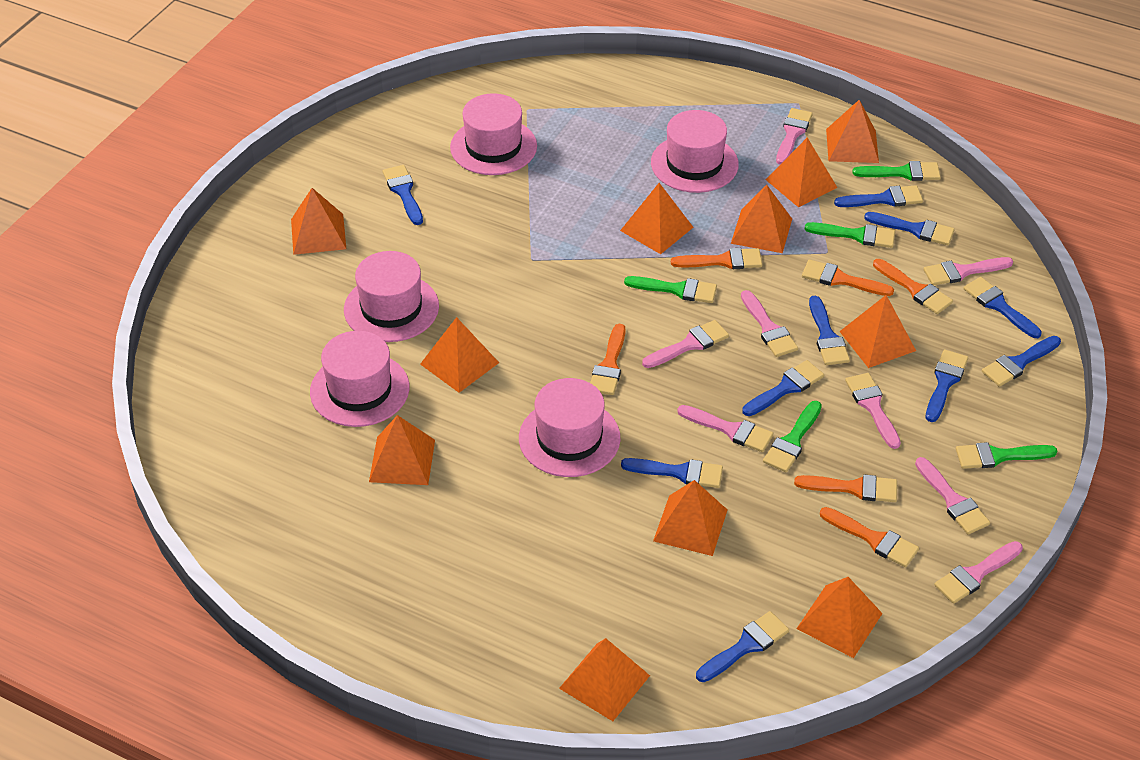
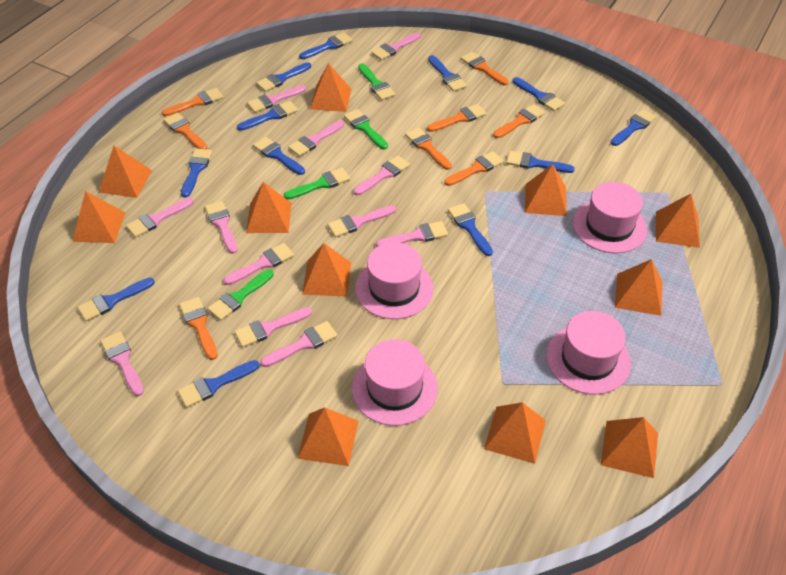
blue brush: [383,165,423,225] [621,458,723,488] [696,611,789,682] [742,360,824,416] [809,296,850,365] [834,185,923,207] [864,212,954,245] [926,350,968,422] [963,277,1042,338] [982,336,1061,387] = 10 -> [77,277,155,321] [177,360,260,408] [181,148,213,198] [237,101,298,131] [253,137,305,175] [256,62,311,92] [299,33,353,59] [428,55,467,92] [448,203,493,256] [506,151,575,173] [513,77,565,111] [611,109,656,146] = 12
green brush: [624,276,717,303] [763,401,822,472] [805,222,895,248] [853,161,941,181] [956,442,1057,469] = 5 -> [207,269,274,321] [284,168,350,200] [344,109,388,149] [358,63,396,100] = 4
orange brush: [590,324,625,395] [671,248,762,269] [794,474,897,502] [802,259,894,296] [820,507,919,567] [873,259,953,314] = 6 -> [161,88,224,116] [163,112,207,149] [179,297,218,360] [405,127,452,170] [427,104,487,132] [444,151,504,186] [461,52,509,86] [493,104,545,138] = 8
pink brush: [642,320,729,368] [677,405,773,452] [741,290,798,357] [776,108,813,164] [845,373,901,449] [915,457,990,534] [924,257,1013,285] [934,541,1023,604] = 8 -> [100,331,144,396] [126,198,194,238] [205,201,238,254] [223,243,294,285] [234,307,312,347] [247,85,307,113] [260,321,338,367] [288,121,344,157] [327,205,396,237] [353,156,410,195] [371,32,421,60] [376,221,448,247] = 12
pink hat: [310,331,409,427] [344,251,439,342] [450,93,537,175] [519,378,620,477] [651,110,739,193] = 5 -> [352,339,438,426] [355,242,434,319] [546,311,631,395] [573,182,647,253] = 4

